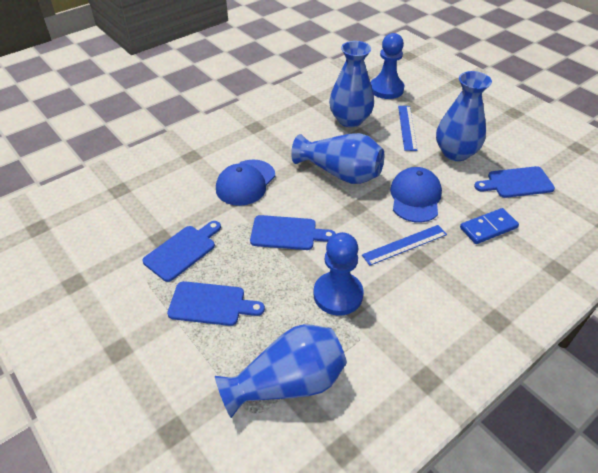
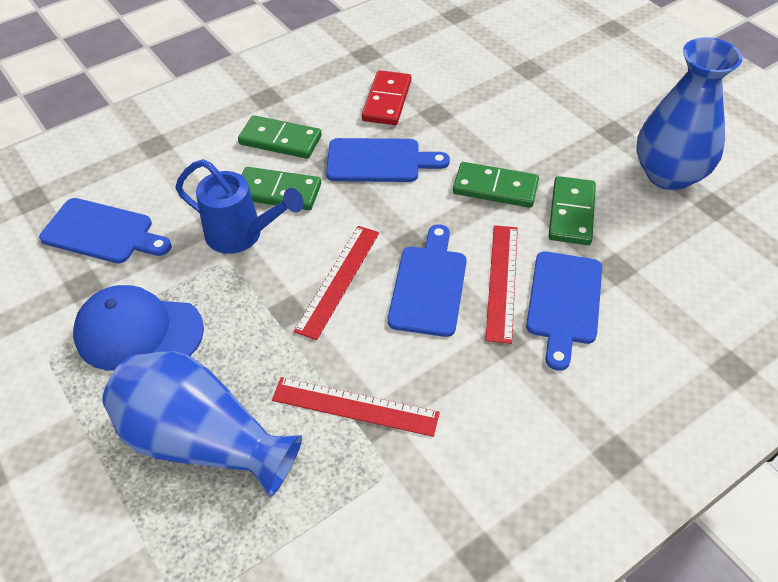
blue cap: [216,160,275,206] [390,167,442,223] = 2 -> [73,285,204,370] = 1
blue domino: [460,208,519,244] = 1 -> none = 0
blue pawn: [313,232,364,316] [371,33,404,99] = 2 -> none = 0
blue ruler: [362,225,447,266] [398,106,417,151] = 2 -> none = 0
blue vase: [215,324,347,418] [291,133,384,184] [329,41,374,127] [436,71,492,161] = 4 -> [102,351,302,498] [637,37,742,190] = 2
blue watering can: none = 0 -> [175,159,304,254] = 1
green domino: none = 0 -> [238,115,322,159] [242,167,321,210] [453,162,539,208] [549,176,596,245] = 4
red domino: none = 0 -> [362,70,411,125] = 1
red ruler: none = 0 -> [272,377,440,437] [294,226,379,340] [485,225,518,344] = 3

